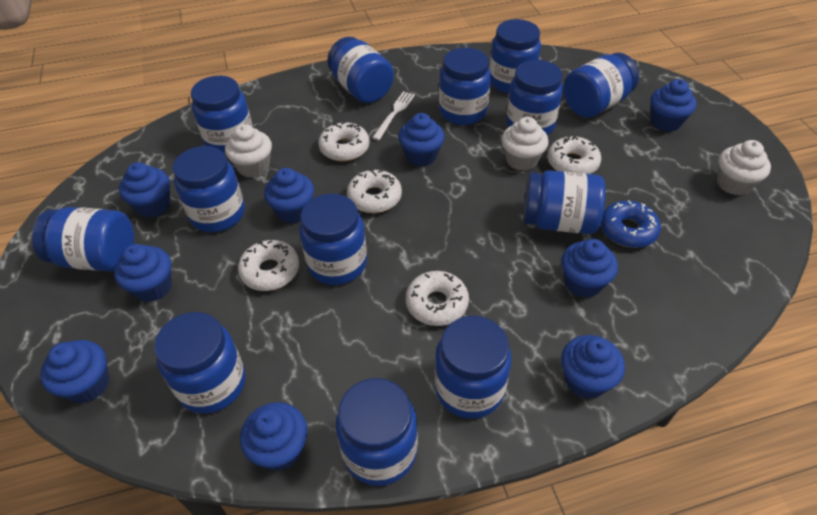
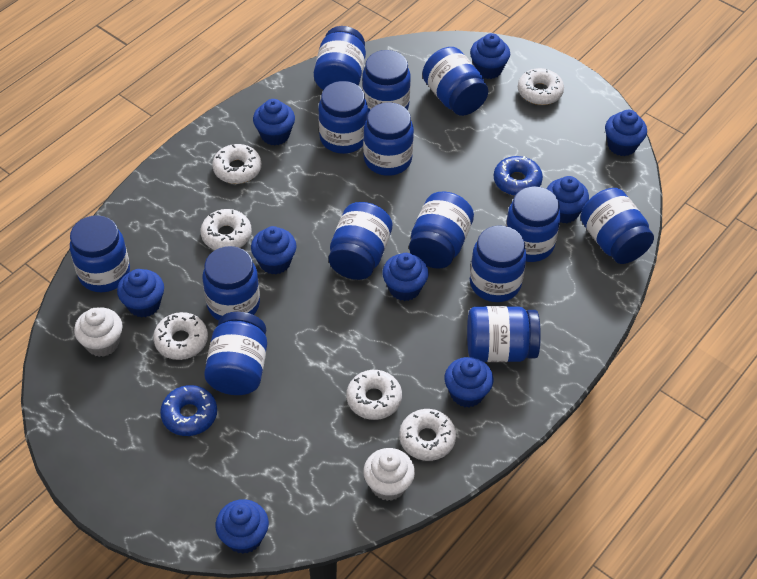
blue donut: [601,200,661,248] = 1 -> [160,385,217,436] [494,156,543,196] = 2
blue jar: [32,207,134,271] [154,312,246,413] [173,146,245,232] [191,76,253,155] [299,193,367,285] [327,37,394,103] [336,378,418,486] [435,316,512,419] [439,48,491,125] [489,19,541,93] [506,60,563,135] [523,170,606,234] [564,53,639,118] = 13 -> [70,215,130,292] [203,246,260,321] [204,312,267,395] [314,26,366,90] [318,81,368,154] [329,202,392,280] [362,50,411,113] [363,102,414,176] [409,192,474,269] [422,47,488,116] [467,306,541,362] [470,225,527,302] [506,186,561,262] [580,188,654,264] = 14
white cupcake: [225,124,272,178] [502,117,549,171] [717,140,771,195] = 3 -> [74,308,123,357] [363,448,415,501] = 2
white donut: [238,240,299,291] [318,122,369,161] [347,169,402,213] [406,271,469,326] [547,136,601,174] = 5 -> [153,312,208,360] [201,209,252,250] [212,144,261,184] [347,370,402,420] [399,409,456,461] [518,68,564,105] = 6
white fork: [372,91,415,140] = 1 -> none = 0

